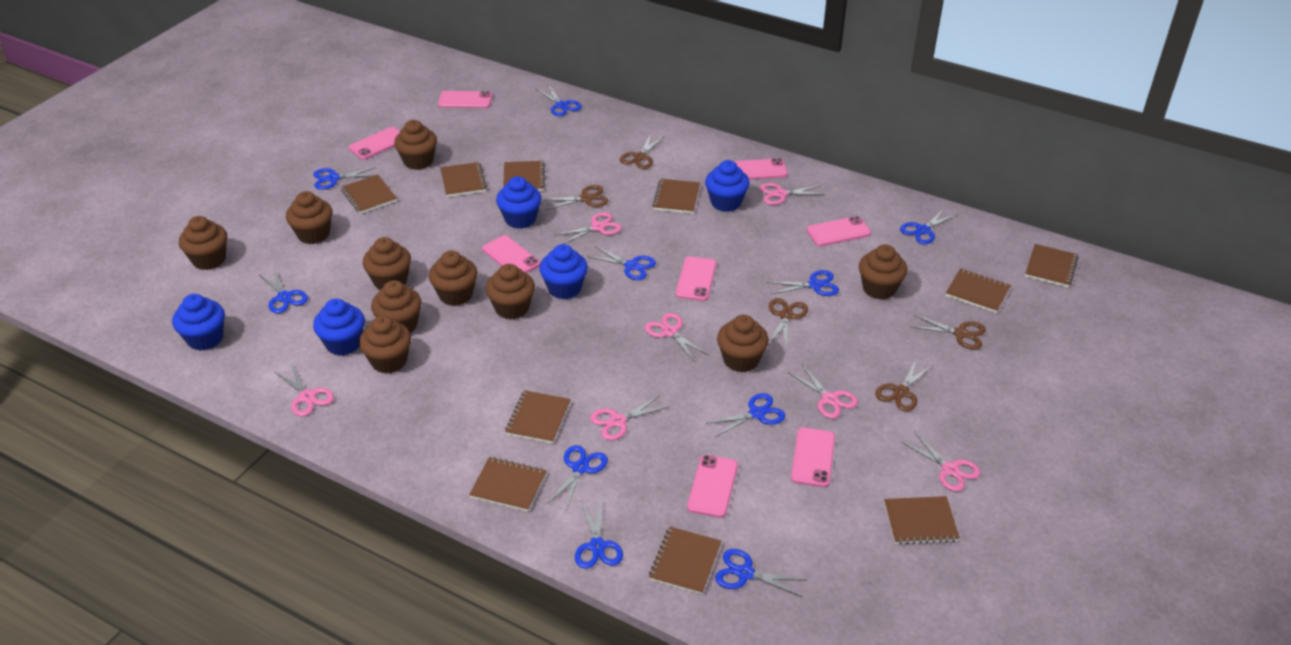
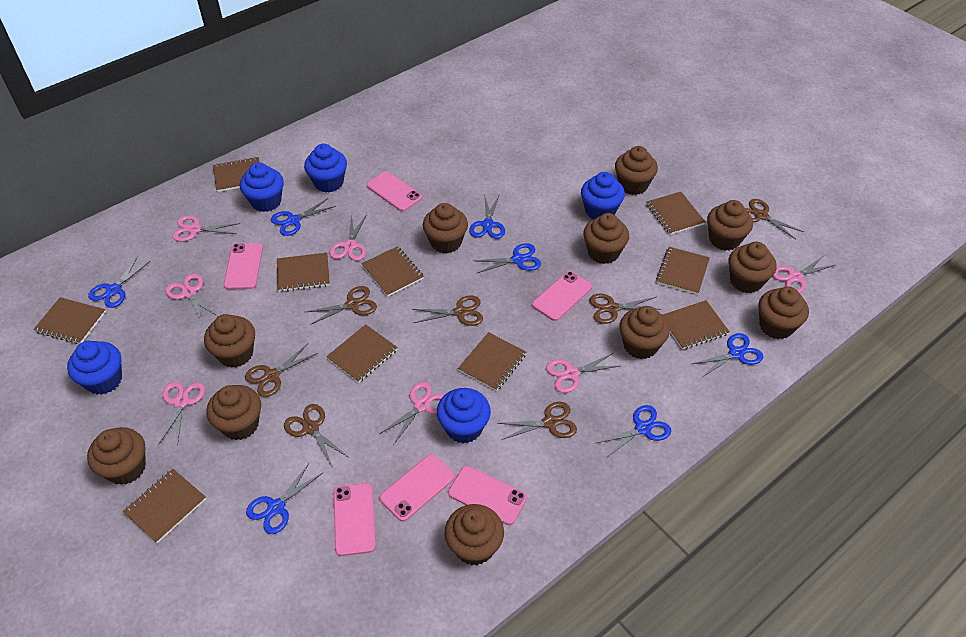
blue scissors: [259,267,308,313] [313,167,376,190] [536,85,582,116] [548,445,608,510] [575,498,623,569] [587,246,656,280] [706,393,785,437] [715,549,807,597] [767,270,839,296] [900,208,958,244] = 10 -> [88,256,150,308] [246,463,323,534] [271,198,336,236] [469,194,505,239] [474,243,541,274] [594,405,671,459] [692,333,763,378] = 7
brown cupcake: [179,216,227,270] [286,191,332,244] [359,316,411,374] [363,237,411,290] [371,280,422,333] [394,120,437,170] [429,251,478,306] [486,264,535,320] [717,315,769,373] [859,244,907,300] = 10 -> [87,427,146,485] [204,314,255,368] [207,385,261,440] [423,203,468,254] [444,504,504,565] [583,213,629,264] [615,146,658,195] [619,306,670,359] [707,200,753,251] [728,242,776,293] [758,286,809,339] = 11
brown scissors: [542,185,608,210] [620,134,663,169] [768,298,808,347] [875,358,933,411] [912,315,986,349] = 5 -> [245,344,318,397] [284,404,348,468] [306,286,377,325] [412,295,483,326] [497,402,577,440] [589,294,661,324] [746,199,804,240] = 7
pink phone: [349,127,400,160] [438,91,492,108] [482,235,540,273] [676,256,717,301] [687,455,738,518] [733,158,788,180] [791,428,835,487] [807,216,871,246] = 8 -> [224,243,263,289] [333,483,376,556] [367,172,422,211] [379,454,455,522] [448,466,527,525] [532,271,592,321] = 6

